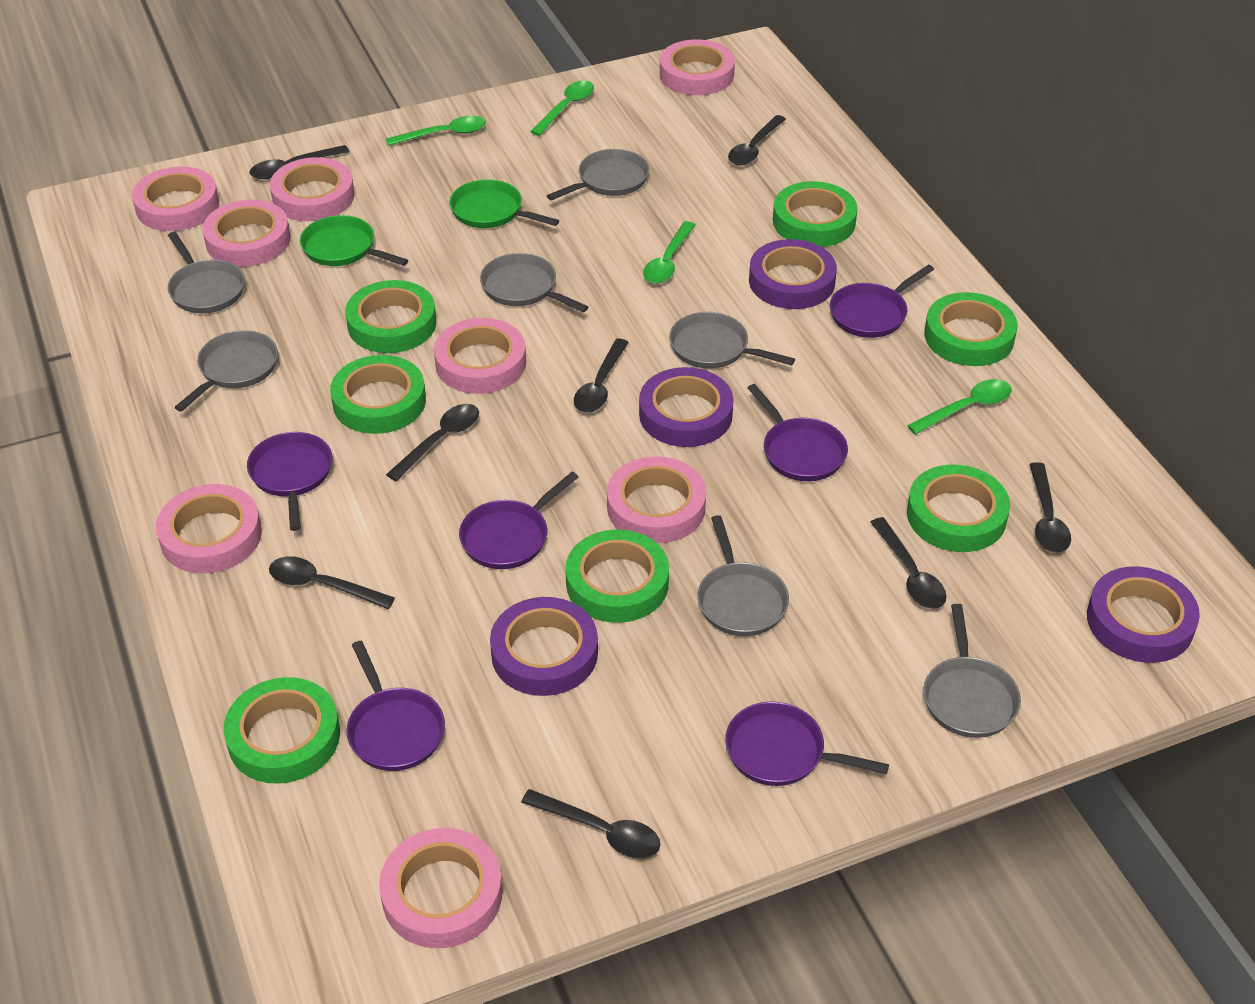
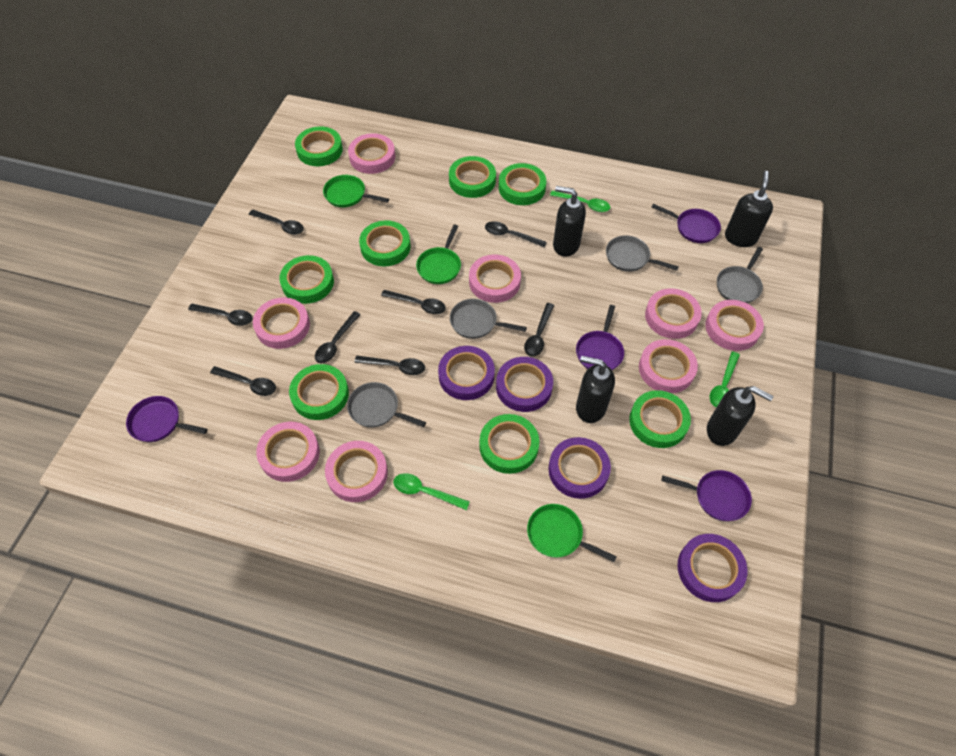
black soap dispenser: none = 0 -> [553,186,586,257] [576,356,615,423] [707,386,773,446] [725,171,773,247] = 4
green pan: [300,215,408,266] [450,179,559,228] = 2 -> [323,175,389,207] [416,225,461,284] [527,504,617,562] = 3
green spoon: [386,116,486,146] [530,81,594,136] [643,221,696,284] [907,379,1012,434] = 4 -> [393,473,470,510] [550,190,610,212] [710,351,740,408] = 3
green tape: [224,677,340,784] [330,355,426,434] [345,280,436,353] [565,529,669,623] [773,181,857,247] [907,464,1010,552] [924,292,1017,366] = 7 -> [279,255,334,304] [289,364,349,420] [295,126,343,166] [359,220,411,266] [449,156,496,198] [479,414,539,474] [499,163,546,205] [629,390,691,448] = 8
grey pan: [168,232,245,313] [174,330,278,412] [480,253,588,312] [547,149,649,200] [669,312,795,369] [697,515,789,636] [924,604,1021,738] = 7 -> [347,382,426,427] [450,299,527,339] [606,235,679,272] [717,247,763,303] = 4
purple pan: [247,432,332,531] [346,641,445,771] [459,472,578,569] [725,701,889,786] [748,384,848,481] [830,265,934,338] = 6 -> [126,396,207,442] [576,305,624,370] [651,204,721,243] [661,470,752,521] = 4

